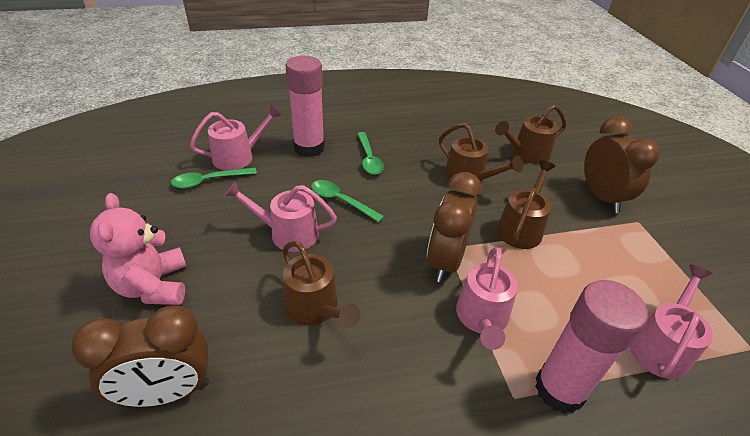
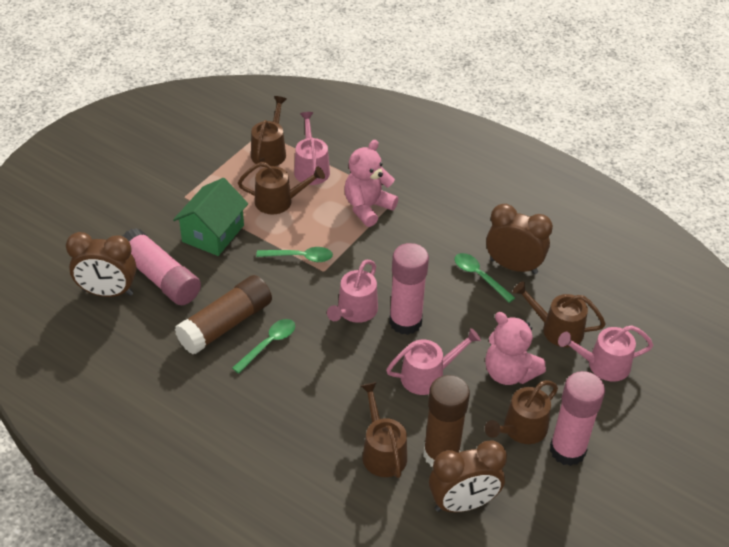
brown glue stick: none = 0 -> [175,275,272,355] [423,375,470,467] = 2
brown watering can: [282,241,361,328] [439,123,523,184] [495,105,566,164] [497,160,556,249] = 4 -> [238,162,325,214] [251,96,287,167] [361,382,407,478] [485,380,558,444] [513,281,606,347] = 5
green house: none = 0 -> [173,178,248,256] = 1
pink glue stick: [285,56,325,157] [535,280,648,413] = 2 -> [122,228,201,305] [389,243,429,335] [550,371,605,466] = 3
pink teddy bear: [90,193,187,305] = 1 -> [345,140,398,227] [485,312,546,385] = 2

